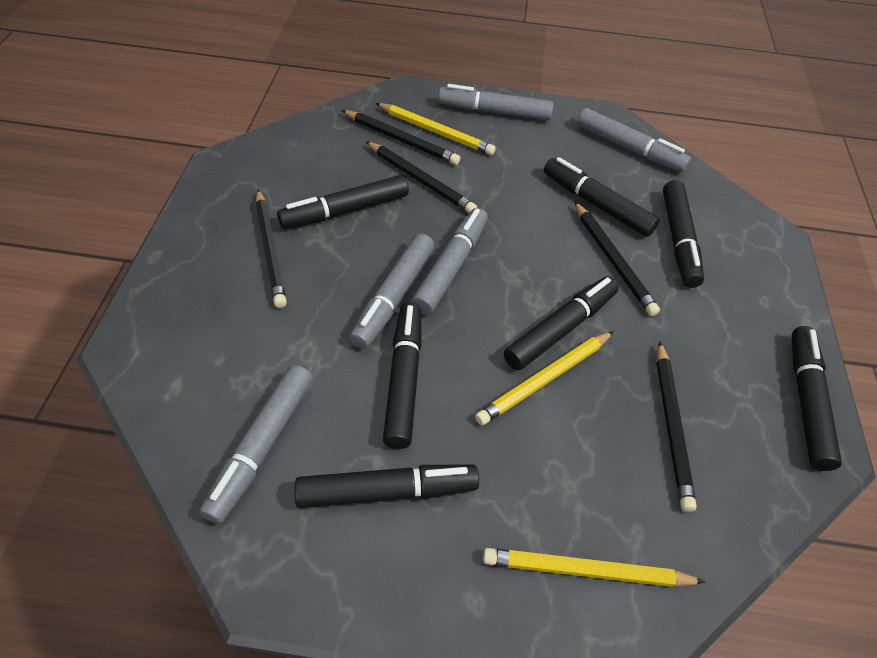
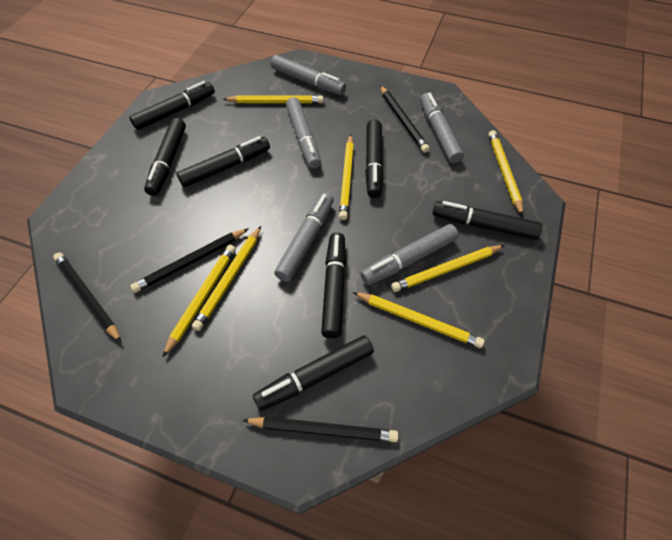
black pencil: [255,189,287,308] [341,110,460,165] [366,141,477,213] [574,201,660,316] [656,341,697,512] = 5 -> [53,252,121,342] [130,228,249,293] [242,417,399,442] [380,85,430,153] = 4
yellow pencil: [376,103,496,155] [475,331,614,425] [483,548,705,587] = 3 -> [163,245,236,357] [192,226,261,331] [223,95,324,103] [339,134,354,220] [353,292,485,348] [391,245,505,292] [488,130,523,216] = 7

